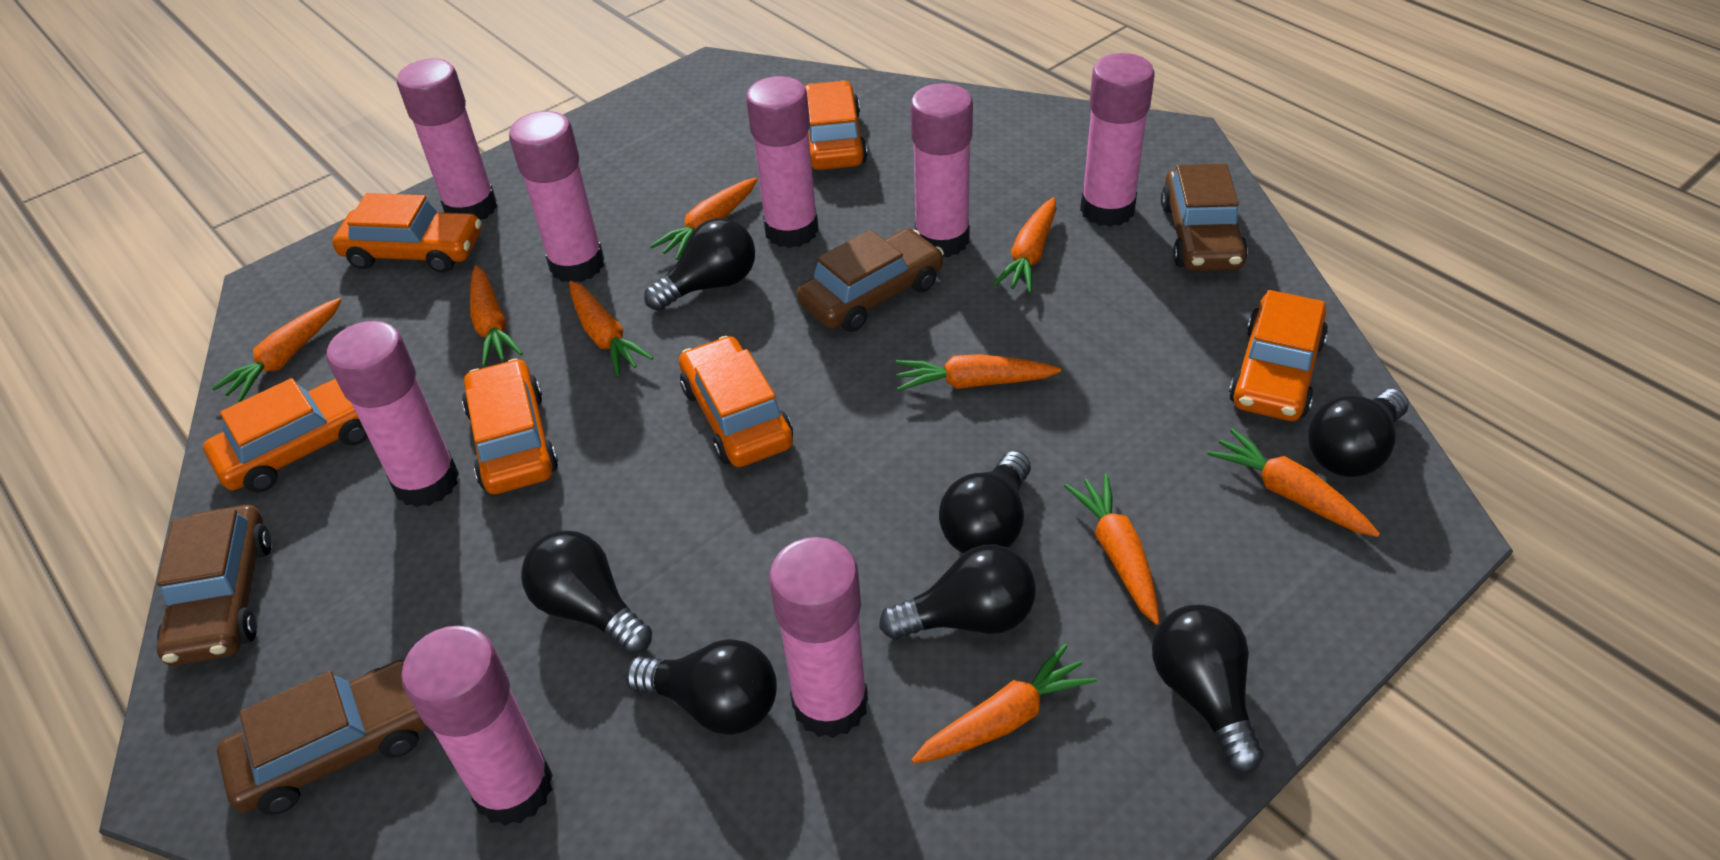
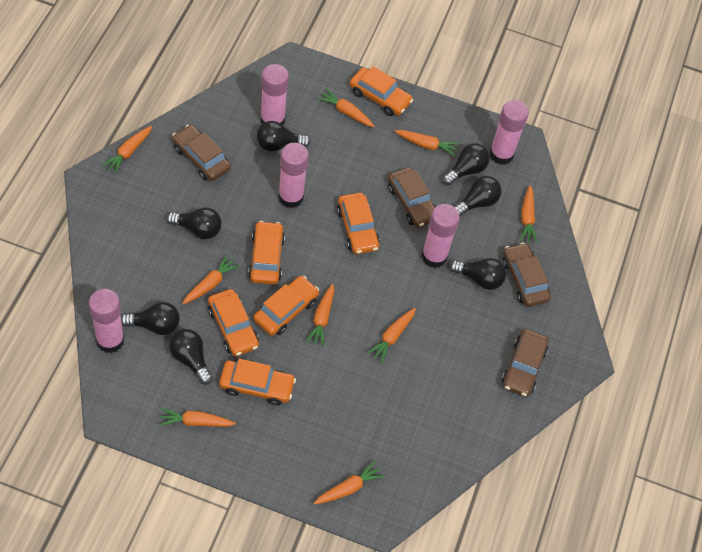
pink glue stick: [327,321,459,507] [397,59,497,220] [401,626,553,826] [509,111,604,282] [746,76,819,248] [769,537,868,738] [910,83,973,257] [1080,53,1155,227] = 8 -> [89,289,124,353] [260,64,289,125] [278,143,309,208] [421,204,460,268] [489,100,529,165] = 5

